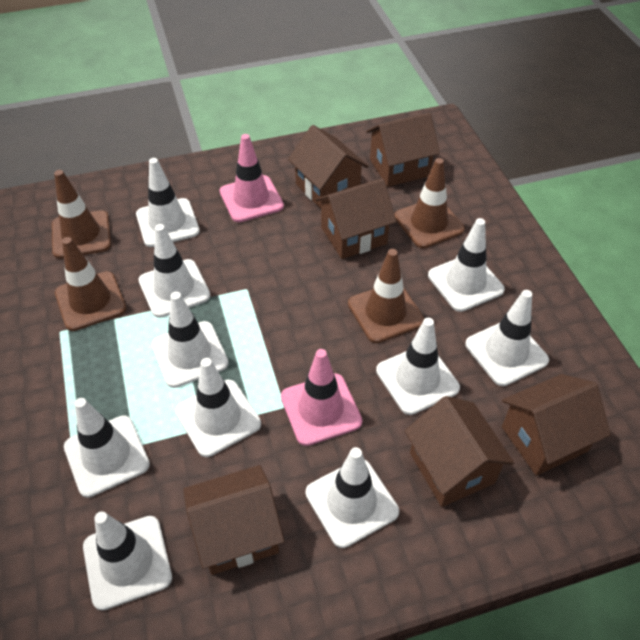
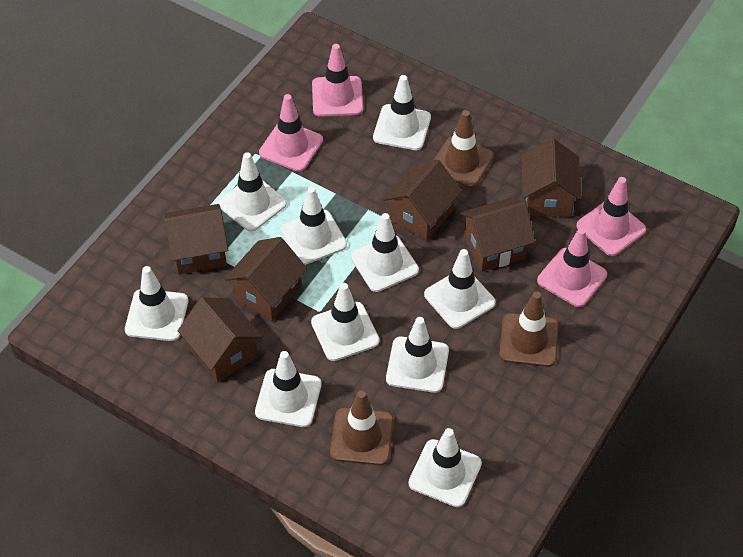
brown traffic cone: [52,170,111,259] [55,237,126,331] [348,249,424,343] [394,158,465,248] = 4 -> [330,390,394,465] [434,110,494,188] [499,292,559,367] = 3
pink traffic cone: [220,134,284,222] [281,349,362,446] = 2 -> [259,94,323,172] [312,44,363,117] [537,228,607,307] [576,177,646,256] = 4

